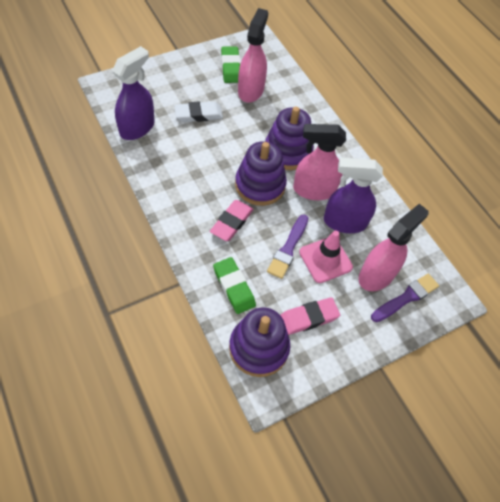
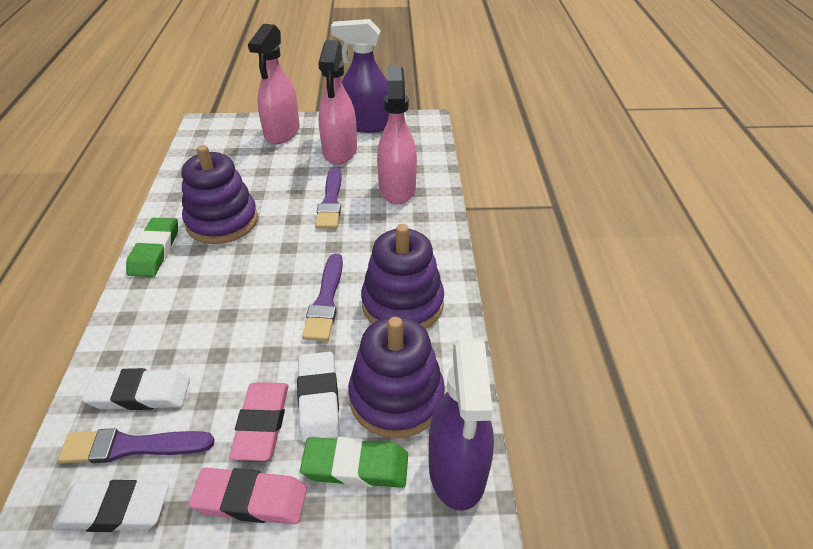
pink traffic cone: [299,230,353,283] = 1 -> none = 0
purple brush: [267,215,308,279] [371,273,439,322] = 2 -> [58,428,215,463] [302,254,343,341] [315,167,341,229] = 3
white eraser: [174,101,223,122] = 1 -> [52,480,169,532] [82,368,190,410] [297,352,340,443] = 3

